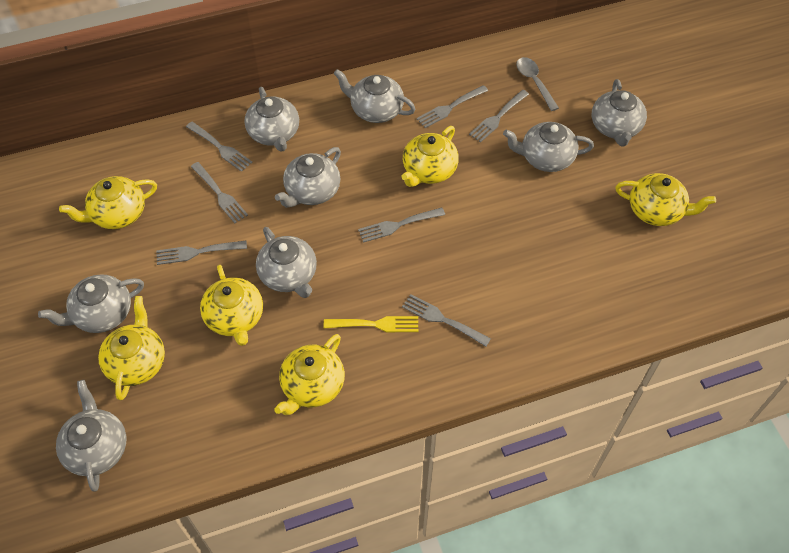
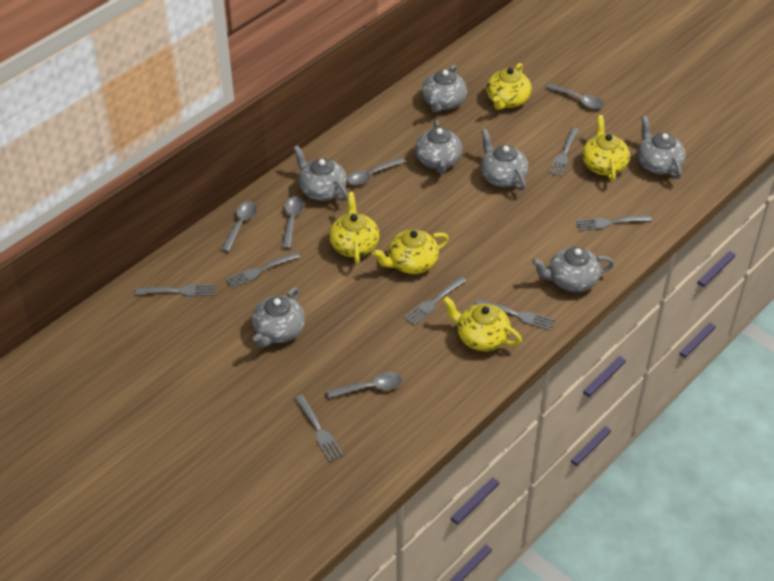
grey spoon: [516,57,559,111] = 1 -> [221,201,257,252] [282,197,304,249] [326,372,402,398] [347,157,405,185] [546,83,604,109] = 5
grey teapot: [38,274,144,333] [56,380,127,492] [244,87,299,152] [256,227,317,298] [275,147,341,208] [334,69,416,123] [503,122,594,172] [592,79,647,147] = 8 -> [252,287,305,348] [293,145,348,201] [415,120,462,174] [422,64,467,113] [481,129,528,190] [532,247,614,292] [637,116,686,179] = 7
yellow fork: [324,316,418,332] = 1 -> none = 0
yellow teapot: [59,176,157,229] [98,296,165,400] [200,265,263,346] [274,334,345,415] [401,126,459,187] [615,173,716,226] = 6 -> [329,192,379,264] [372,229,449,274] [443,296,522,352] [486,63,532,110] [582,115,630,181] = 5

